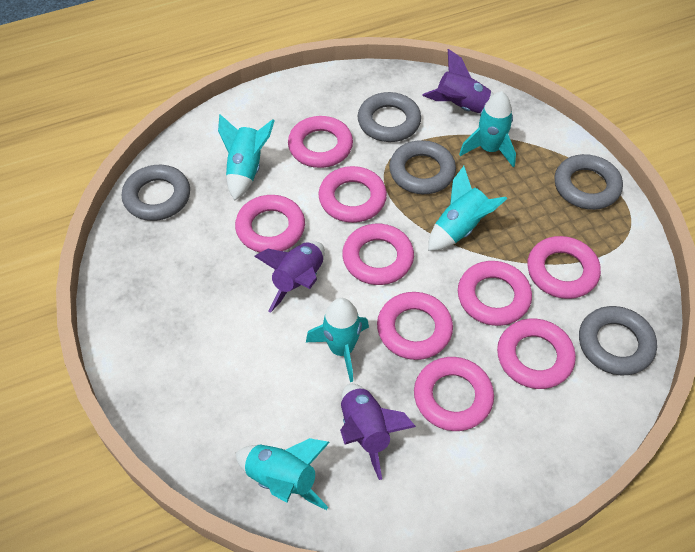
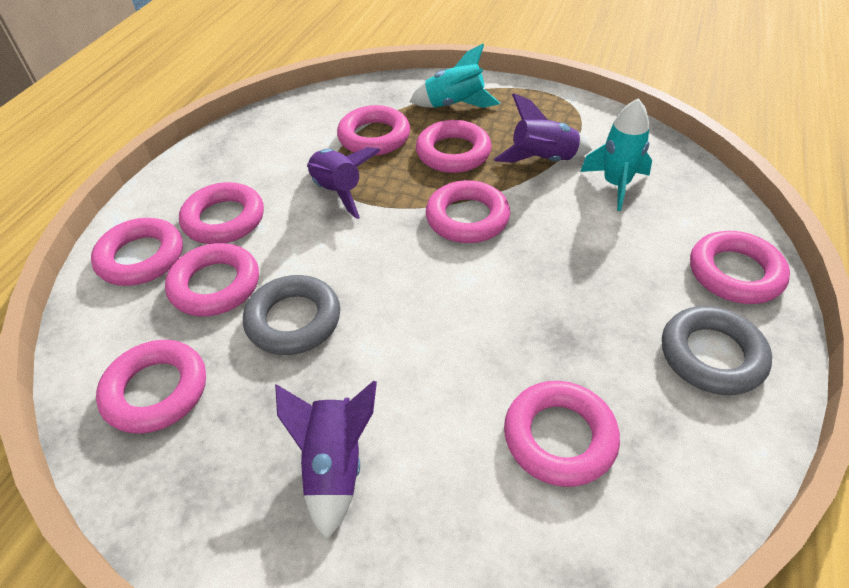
grey ring: [122,165,190,221] [358,92,421,142] [389,140,456,194] [554,154,623,210] [579,306,657,375] = 5 -> [243,275,340,355] [662,306,772,395] = 2
turquoise rocket: [218,114,275,201] [236,438,330,510] [306,298,369,382] [428,166,507,251] [459,91,516,167] = 5 -> [410,44,500,108] [580,98,652,211] = 2

